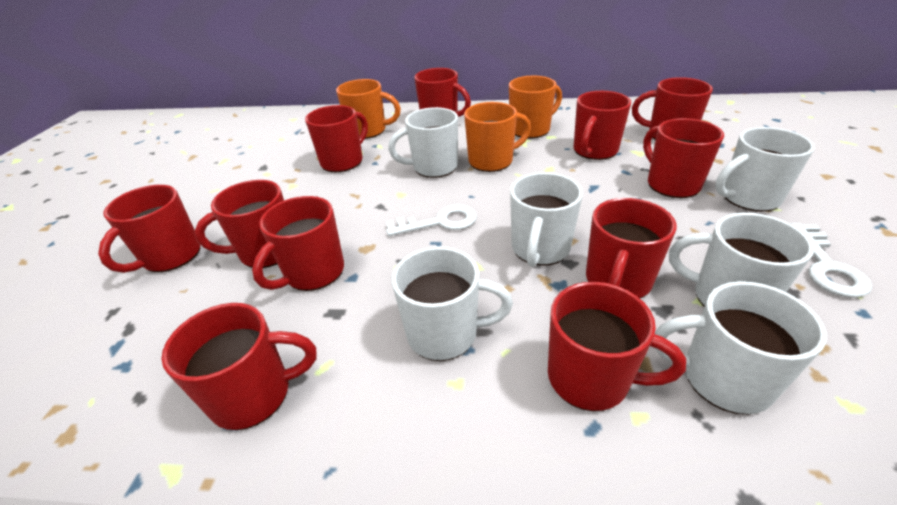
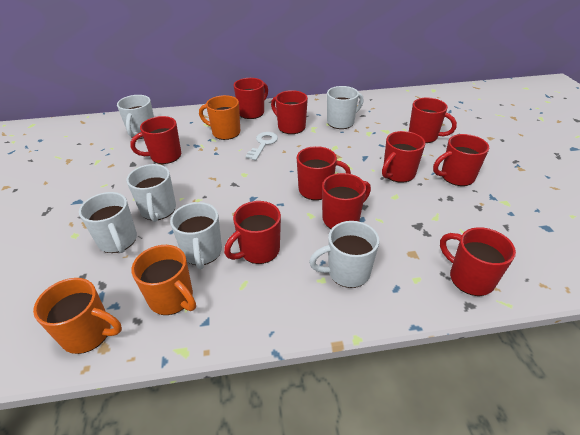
red mug: [98,185,200,273] [161,303,317,430] [195,180,284,268] [252,196,344,291] [305,105,368,172] [414,68,471,116] [548,282,686,411] [573,91,631,160] [586,198,676,298] [632,77,713,140] [643,118,724,198] = 11 -> [130,116,181,164] [224,201,281,264] [234,78,268,119] [271,90,308,134] [297,146,351,200] [322,173,371,229] [382,131,425,183] [409,98,457,143] [433,134,489,186] [440,227,516,296] = 10
white key: [386,205,477,236] [791,223,872,298] = 2 -> [245,132,278,160] = 1

